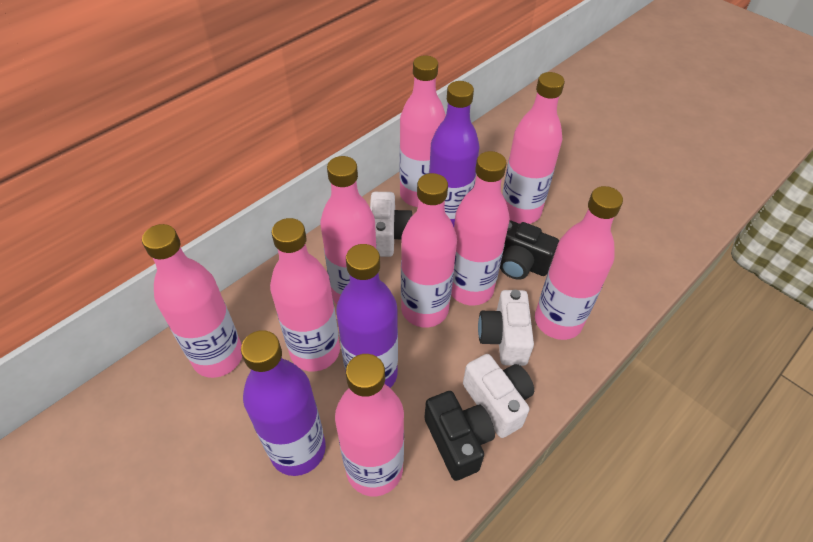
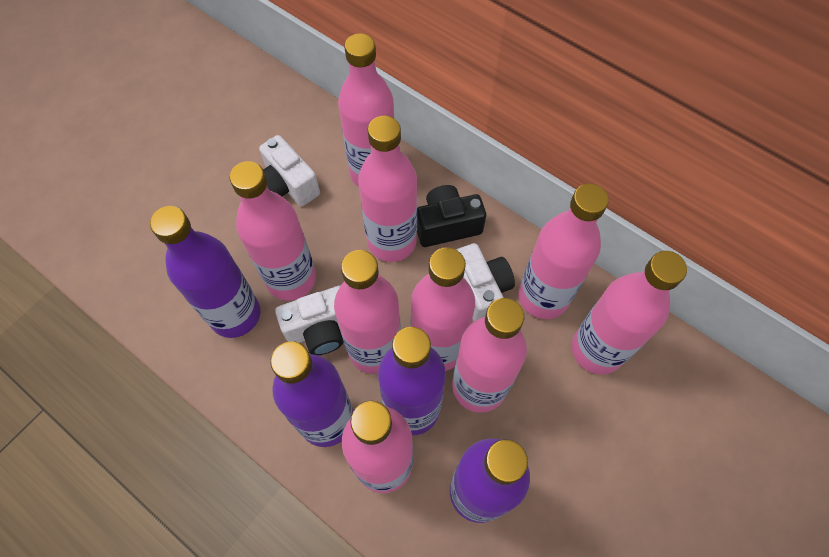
black camera: [424,391,495,481] [500,220,559,280] = 2 -> [417,185,486,247] = 1
purple bottle: [241,330,326,476] [336,244,398,388] [429,81,480,227] = 3 -> [150,206,260,338] [270,341,353,447] [378,327,446,435] [450,438,530,523] = 4

